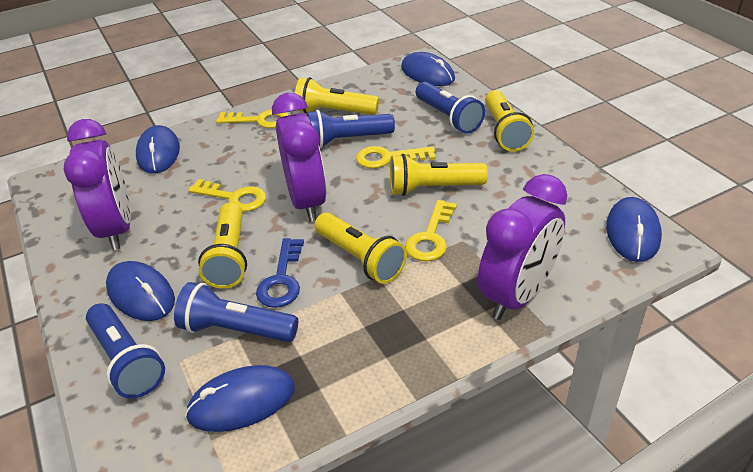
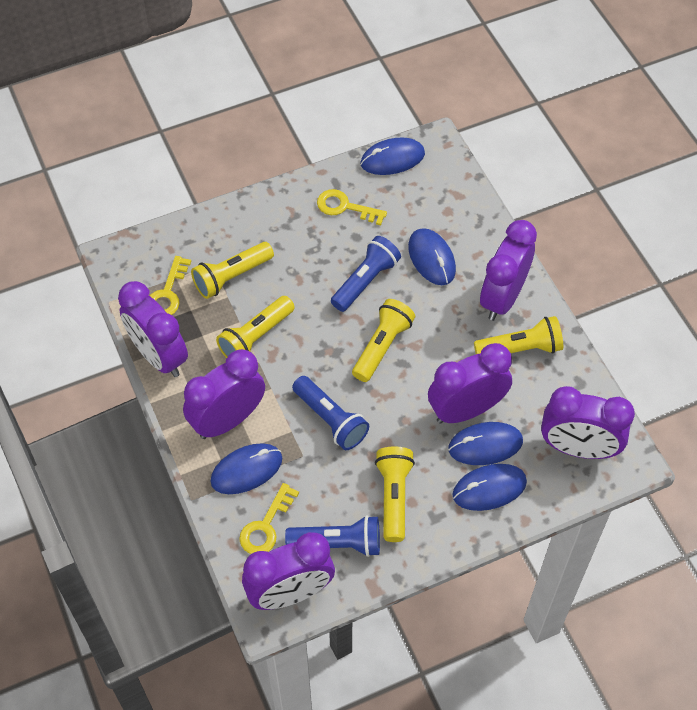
blue flashlight: [86,303,165,399] [174,282,298,342] [307,110,395,148] [416,82,485,134] = 4 -> [285,515,380,557] [292,376,369,450] [331,236,401,312] = 3
blue key: [256,238,304,308] = 1 -> none = 0
purple clock: [64,119,131,250] [272,93,327,222] [478,174,567,320] = 3 -> [118,281,188,377] [183,349,265,439] [242,532,335,610] [428,343,512,424] [480,220,537,321] [541,386,635,459] = 6
yellow key: [188,179,266,212] [216,109,288,128] [356,146,435,168] [405,200,457,261] = 4 -> [150,256,191,315] [239,483,299,554] [317,189,387,225] = 3

